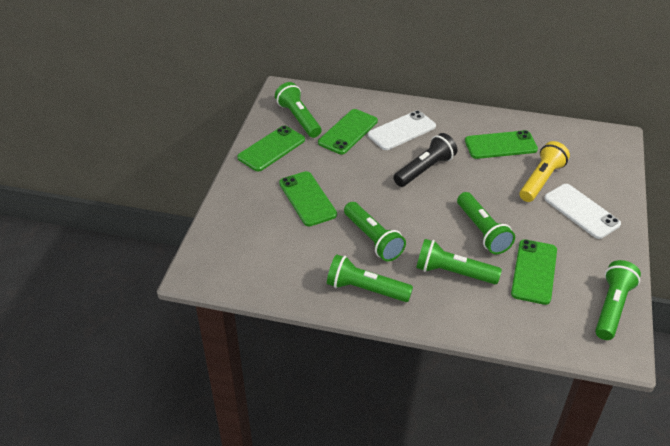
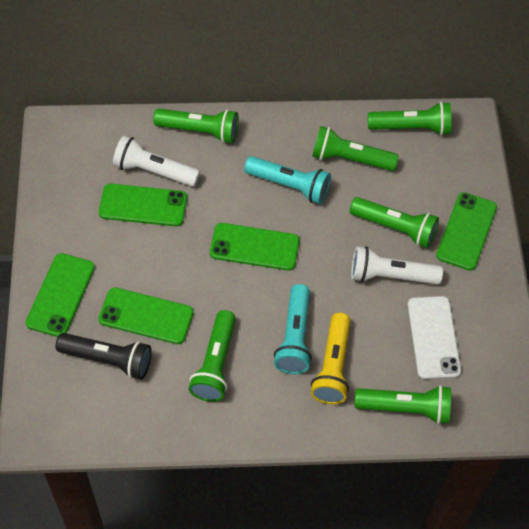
turquoise flashlight: none = 0 -> [244,156,331,204] [274,284,312,374] = 2
white flashlight: none = 0 -> [113,136,200,187] [351,246,443,285] = 2
white phone: [368,110,436,150] [544,184,621,239] = 2 -> [408,296,461,380] = 1

